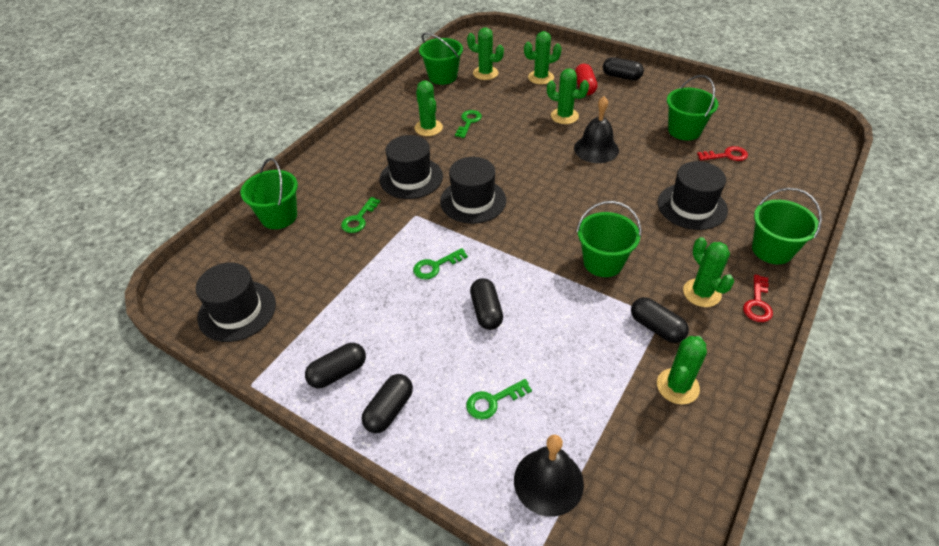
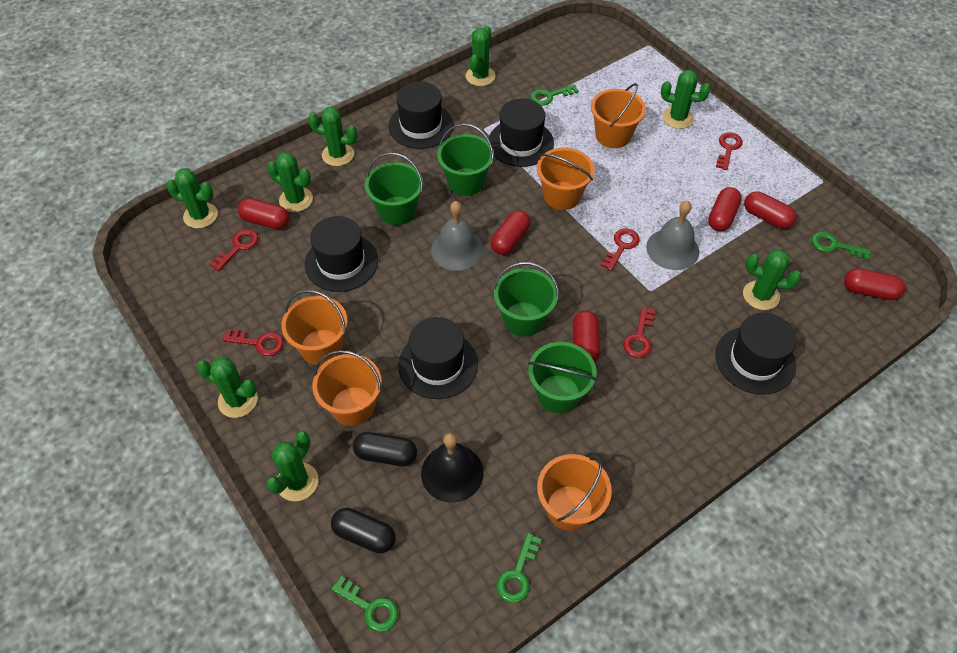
black bell: [514,435,584,517] [574,96,619,163] = 2 -> [421,433,484,503] = 1
black capsule: [305,343,366,388] [362,374,413,433] [470,278,503,330] [603,57,644,80] [631,297,689,343] = 5 -> [331,508,396,553] [353,432,417,466] = 2
black hat: [196,262,276,342] [379,135,443,199] [440,157,506,224] [658,161,728,230] = 4 -> [305,216,378,292] [388,82,453,149] [398,317,478,399] [489,99,554,167] [715,313,796,395] = 5
green bucket: [241,158,298,229] [419,33,463,85] [576,201,641,277] [667,75,718,140] [752,188,822,264] = 5 -> [365,153,423,225] [437,124,494,196] [493,262,559,337] [528,342,597,413] = 4
green cactus: [415,81,443,136] [467,28,504,80] [524,31,562,84] [547,69,589,124] [657,336,707,405] [683,237,734,307] = 6 -> [166,168,218,229] [197,357,258,418] [266,431,318,501] [267,152,313,212] [308,107,357,166] [466,26,496,86] [661,70,711,129] [743,250,801,310] = 8
grey bell: none = 0 -> [431,201,484,271] [646,200,699,270] = 2
orange bucket: none = 0 -> [281,290,348,365] [312,350,382,426] [537,148,595,210] [537,454,612,531] [591,83,646,148] = 5
red capsule: [575,64,597,95] = 1 -> [238,198,289,229] [491,210,530,255] [573,310,600,363] [708,187,742,231] [744,191,797,229] [844,268,905,300] = 6
red key: [697,146,748,161] [743,274,773,322] = 2 -> [209,229,258,271] [222,329,284,356] [601,229,640,271] [623,307,655,358] [716,132,743,170] = 5

